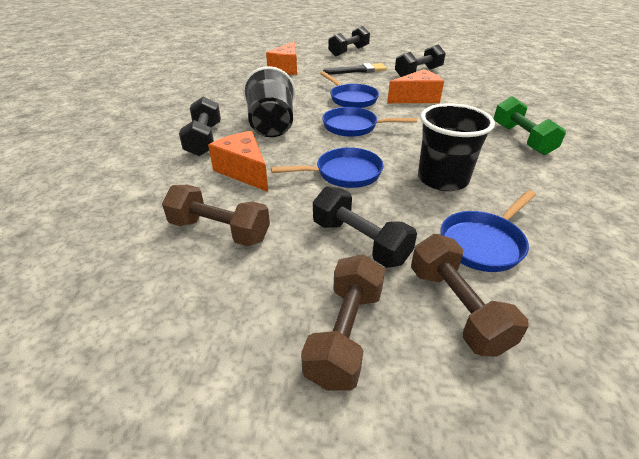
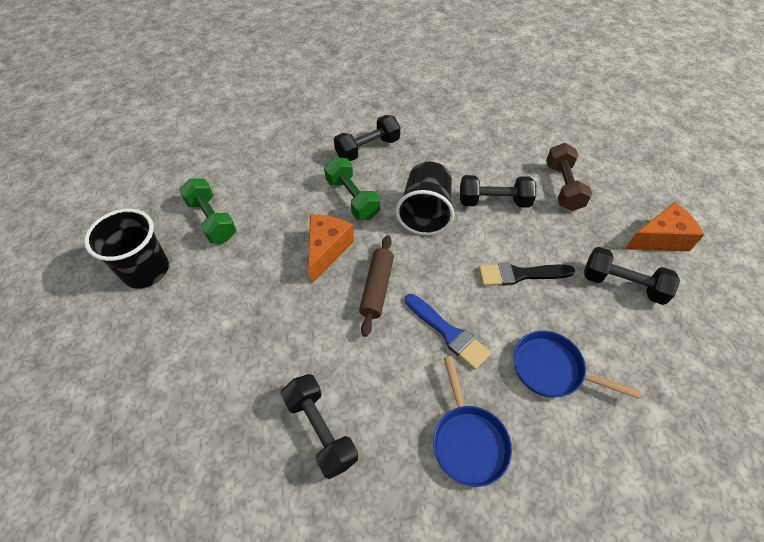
blue brush: none = 0 -> [405,294,491,370] = 1
blue pan: [271,147,384,188] [320,71,379,108] [322,107,417,137] [440,190,536,272] = 4 -> [433,356,512,487] [514,331,641,399] = 2
brown dumbbell: [162,185,270,246] [301,254,385,391] [411,234,528,357] = 3 -> [546,143,592,211] = 1
brown rolling pin: none = 0 -> [359,235,394,337] = 1
green dumbbell: [494,96,566,155] = 1 -> [179,178,237,243] [324,157,380,220] = 2
orange cheese: [208,131,268,192] [266,42,297,75] [387,69,444,103] = 3 -> [308,214,354,283] [625,202,704,251] = 2

